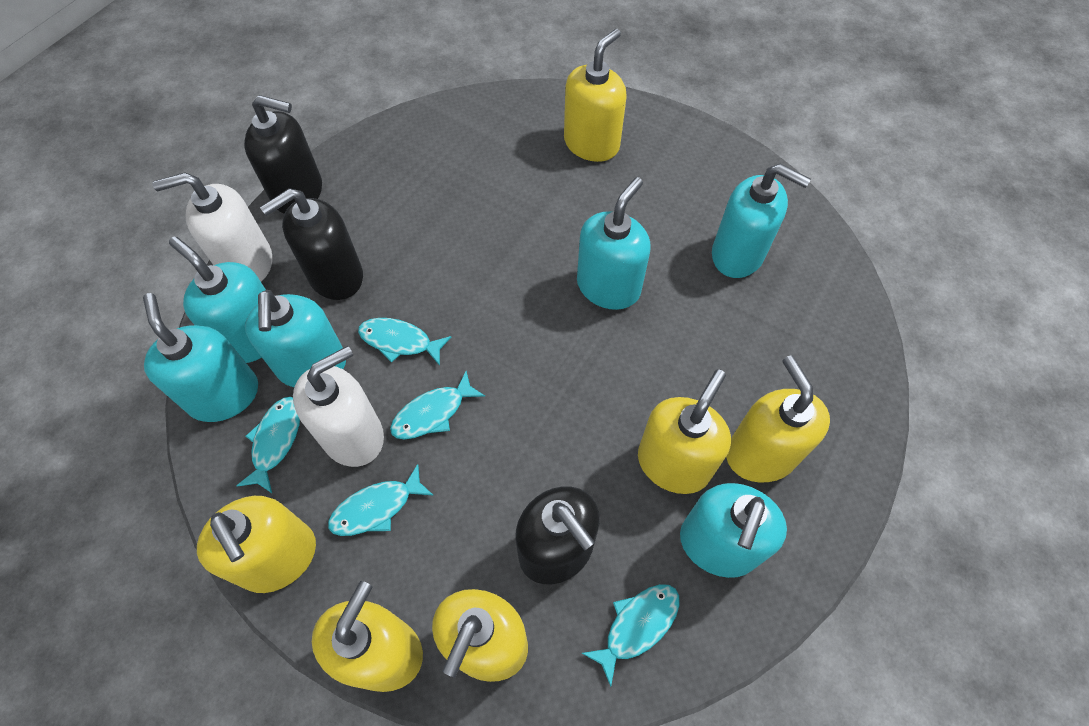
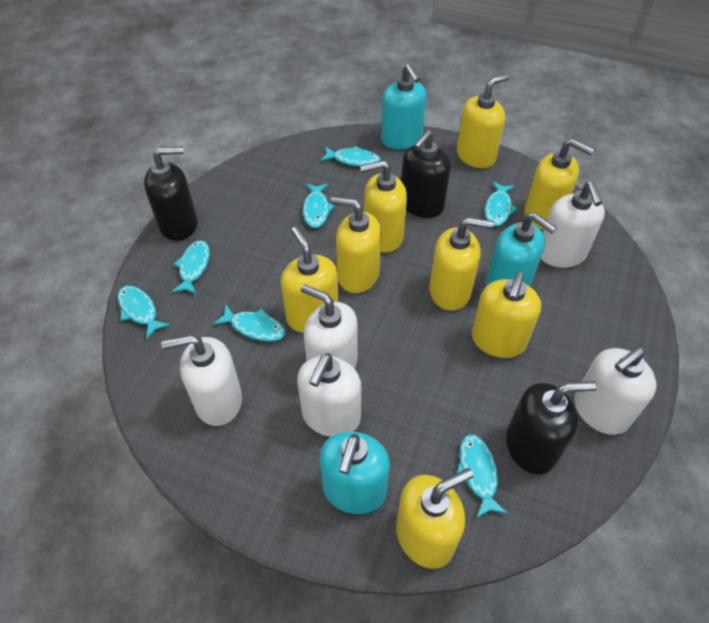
turquoise fish: [236,397,300,493] [328,464,434,536] [358,318,451,366] [390,371,485,439] [582,584,680,687] = 5 -> [118,286,170,339] [172,240,210,294] [213,305,286,341] [303,184,335,228] [321,146,381,166] [457,434,508,518] [485,181,518,226] = 7
turquoise soap dispenser: [143,293,258,422] [169,236,266,363] [245,290,346,387] [577,177,651,310] [680,483,787,578] [712,163,811,278] = 6 -> [319,432,390,514] [381,64,427,149] [486,212,557,287] = 3
white soap dispenser: [152,172,272,281] [293,346,384,467] = 2 -> [161,334,242,426] [297,353,361,437] [301,284,358,369] [541,181,605,268] [574,347,657,435] = 5
yellow soap dispenser: [197,496,316,593] [312,581,423,692] [432,589,528,682] [564,29,627,162] [638,369,731,494] [726,355,830,482] = 6 -> [281,227,338,333] [331,197,381,293] [360,160,407,253] [396,468,474,569] [429,217,494,311] [457,74,510,168] [471,272,541,358] [524,138,595,229] = 8

